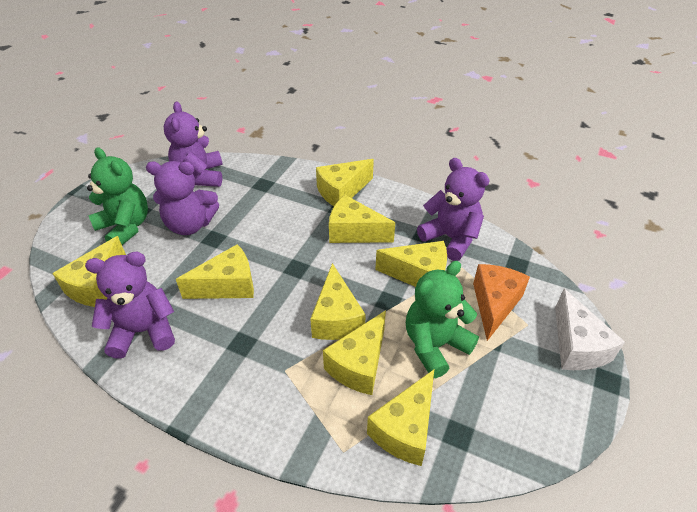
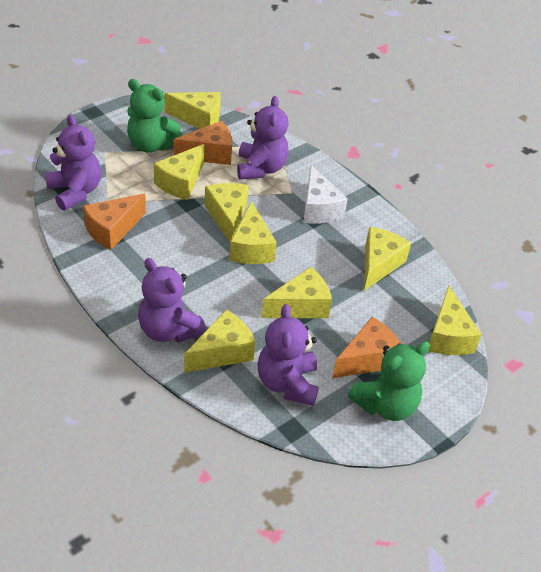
orange cheese: [473,264,530,341] = 1 -> [83,194,146,250] [173,121,232,165] [332,317,401,378] = 3

